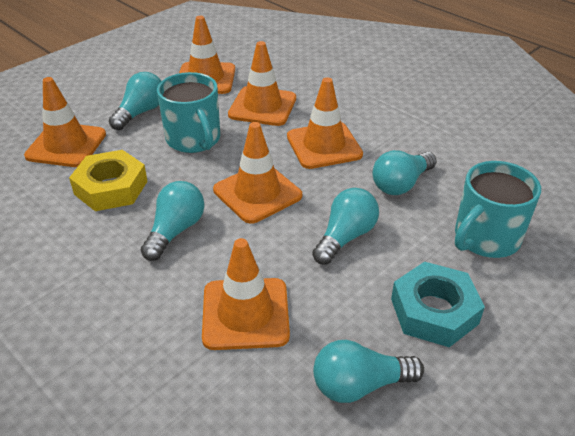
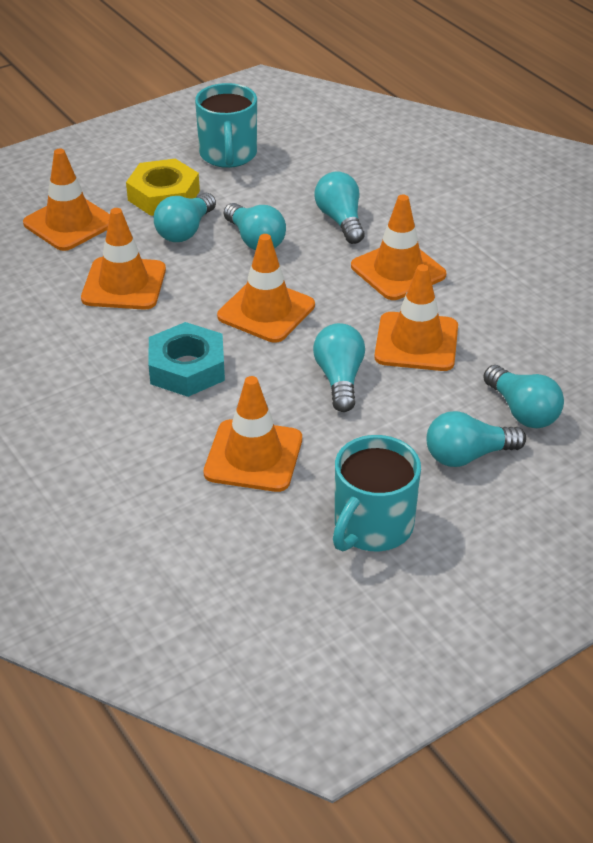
turquoise light bulb: [109,72,161,130] [141,181,205,261] [312,188,379,265] [313,340,424,403] [373,150,437,195] = 5 -> [154,193,216,242] [224,203,286,251] [313,323,365,412] [315,171,364,244] [427,411,526,467] [483,365,564,428] = 6

